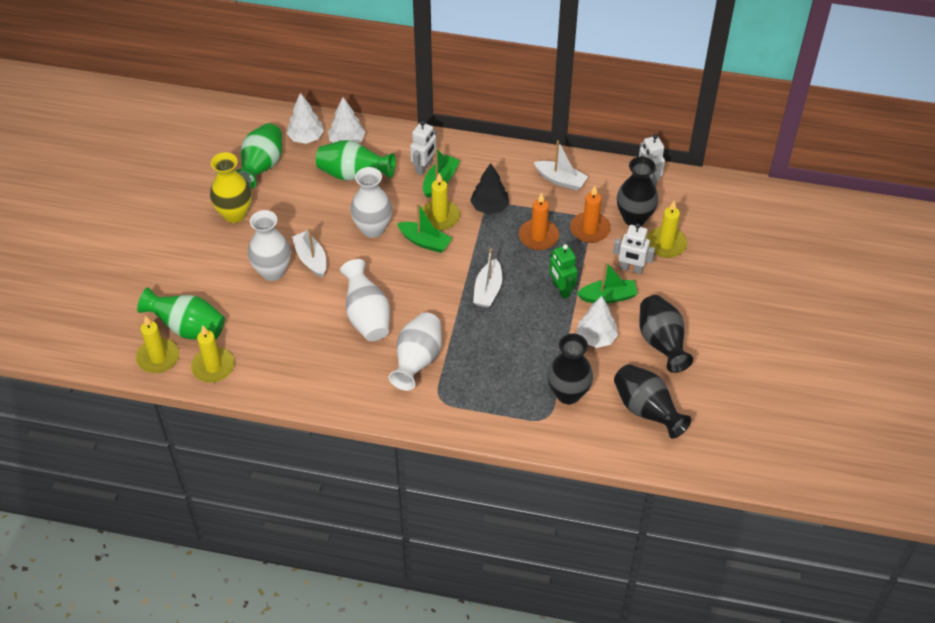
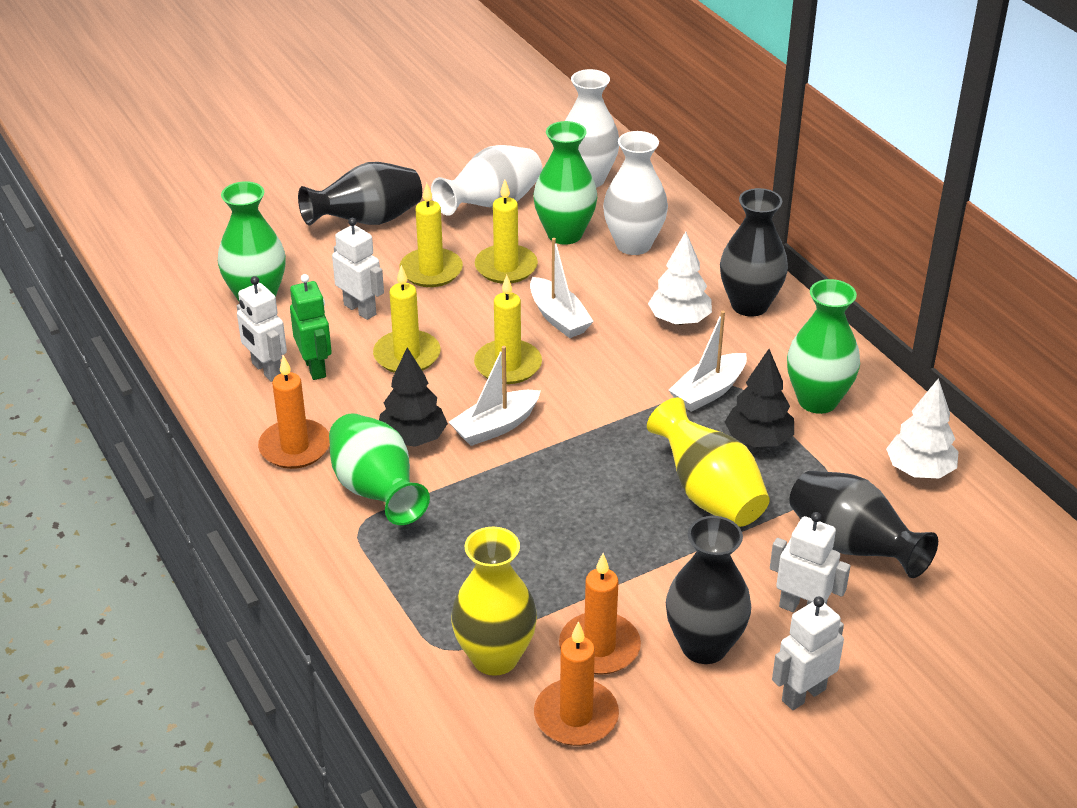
black tree: [470,163,509,215] = 1 -> [379,347,448,447] [725,349,794,447] = 2
green boat: [397,203,452,253] [423,148,460,198] [577,261,638,304] = 3 -> none = 0
green vase: [137,287,225,340] [236,123,282,189] [316,140,396,181] = 3 -> [218,181,286,301] [329,413,430,525] [533,121,597,245] [787,279,860,414] = 4
orange candle: [519,193,559,250] [570,186,611,243] = 2 -> [258,355,330,469] [534,621,619,746] [559,553,641,675] = 3
white robot: [410,120,436,175] [613,223,655,274] [639,134,665,187] = 3 -> [237,276,287,382] [332,218,384,320] [770,512,851,612] [772,596,844,710] = 4
white tree: [287,93,324,144] [328,97,365,143] [576,296,618,348] = 3 -> [648,231,712,325] [886,378,958,479] = 2
white vase: [248,210,291,281] [340,259,390,341] [350,167,392,238] [389,313,442,391] = 4 -> [431,145,542,215] [565,69,619,188] [603,131,668,255] = 3
yellow vase: [210,152,252,223] = 1 -> [451,527,537,676] [647,398,770,527] = 2

